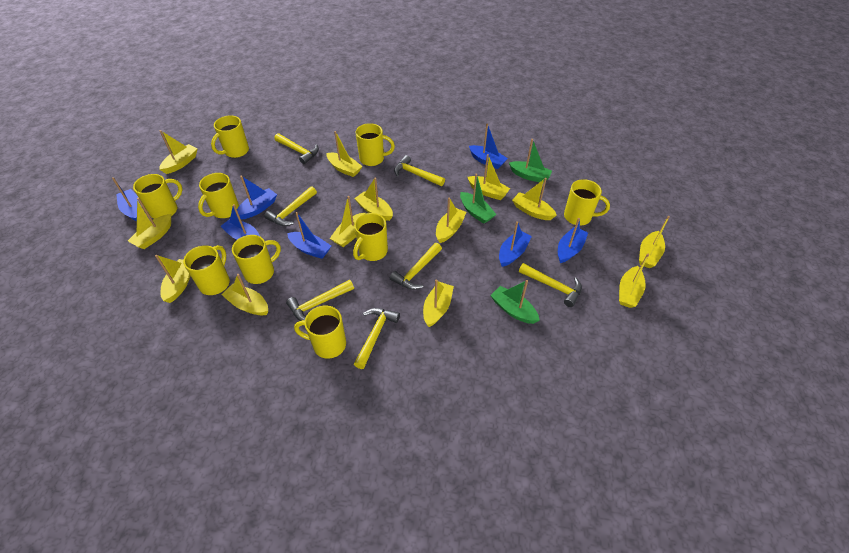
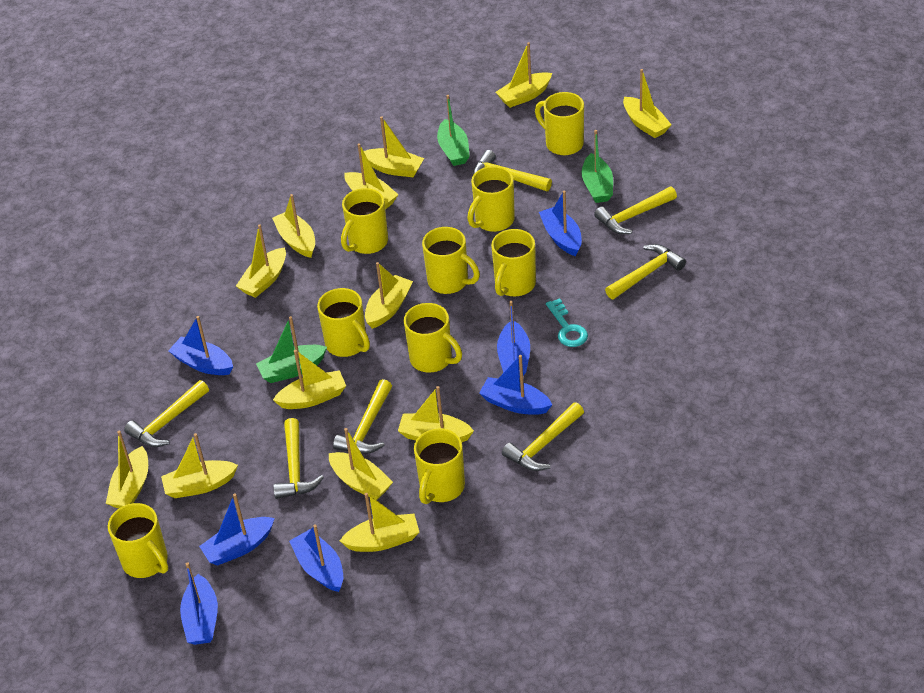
turquoise key: none = 0 -> [546,298,588,347] = 1

